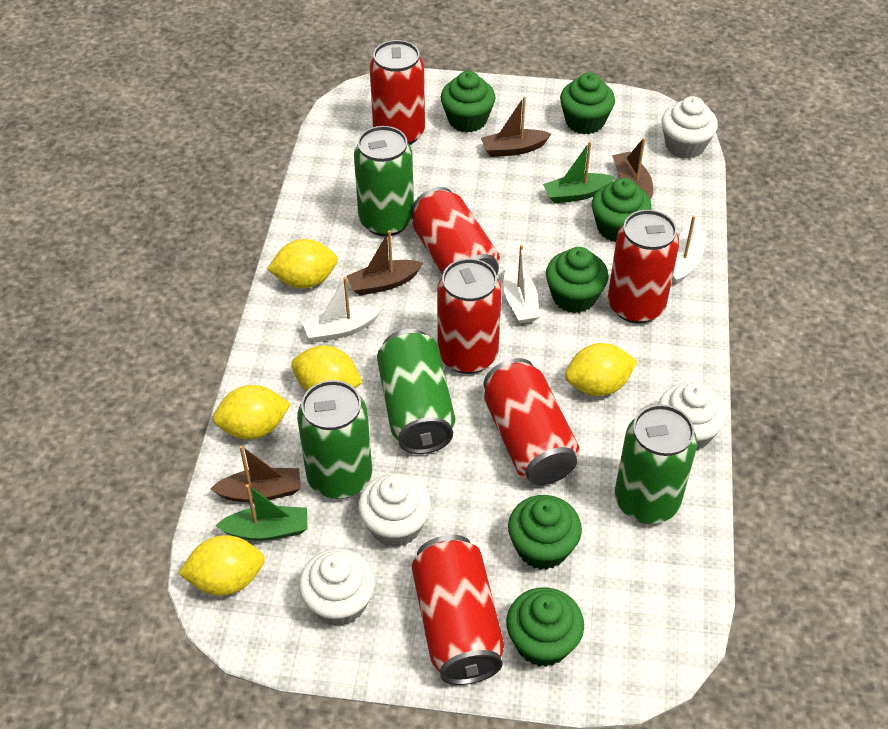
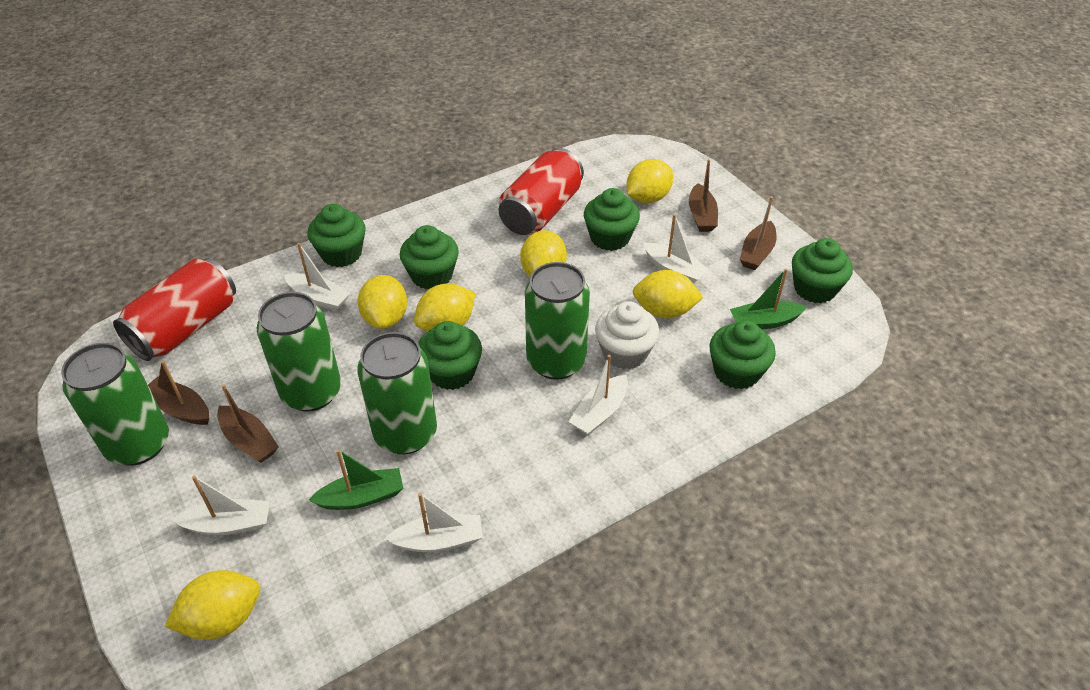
red can: [370,40,425,145] [411,187,500,275] [412,535,504,685] [437,258,502,374] [484,358,579,485] [608,210,680,323] = 6 -> [113,258,236,361] [499,148,584,235] = 2
white boat: [302,277,382,343] [503,245,540,324] [673,216,707,284] = 3 -> [172,476,270,535] [284,243,350,311] [385,493,483,552] [569,355,628,435] [643,214,709,283] = 5
white cupcake: [299,549,375,626] [358,473,431,547] [658,383,727,451] [661,96,718,159] = 4 -> [595,301,659,369] = 1
yellow lemon: [178,535,265,596] [213,385,291,440] [267,239,338,288] [291,345,363,391] [565,343,638,396] = 5 -> [165,570,260,640] [357,275,407,329] [414,283,475,332] [520,230,567,276] [626,159,673,203] [633,270,704,318] = 6

